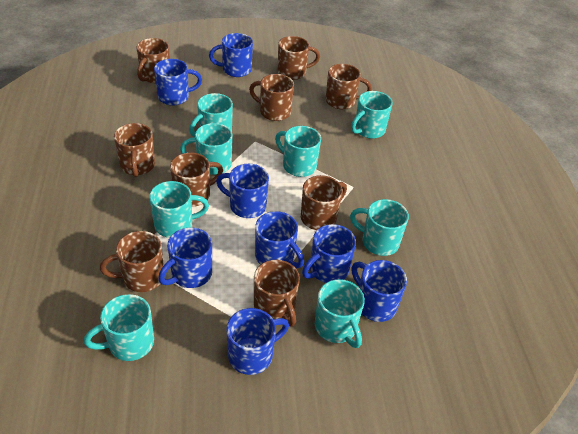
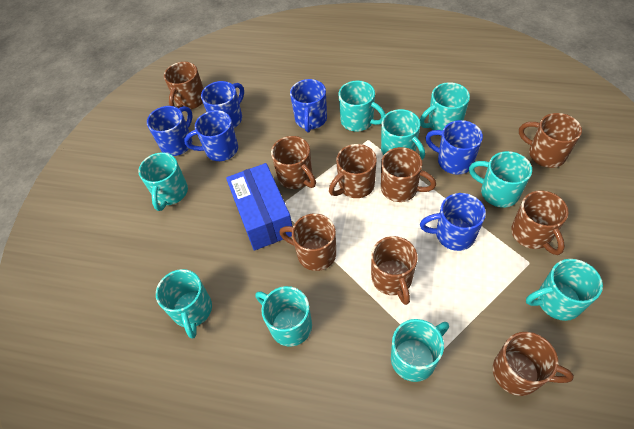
blue box: none = 0 -> [226,163,293,251] = 1
blue mug: [154,59,202,106] [158,228,212,288] [209,33,253,77] [216,164,269,218] [227,308,289,375] [255,211,304,268] [302,224,356,283] [352,260,407,322] = 8 -> [147,106,193,156] [184,110,238,161] [201,81,244,128] [290,79,327,132] [420,193,486,251] [425,120,483,175] = 6
turquoise mug: [84,294,154,361] [149,181,209,238] [180,123,233,175] [189,93,233,137] [275,126,321,177] [315,279,365,348] [350,199,409,256] [351,91,393,139] = 8 -> [138,152,188,211] [156,269,212,339] [256,286,312,347] [339,81,385,132] [381,109,425,160] [391,319,449,382] [420,82,470,131] [469,151,532,208] [526,259,603,321] = 9

